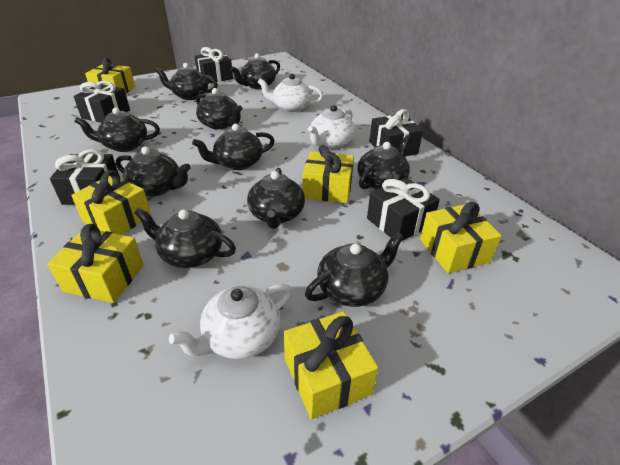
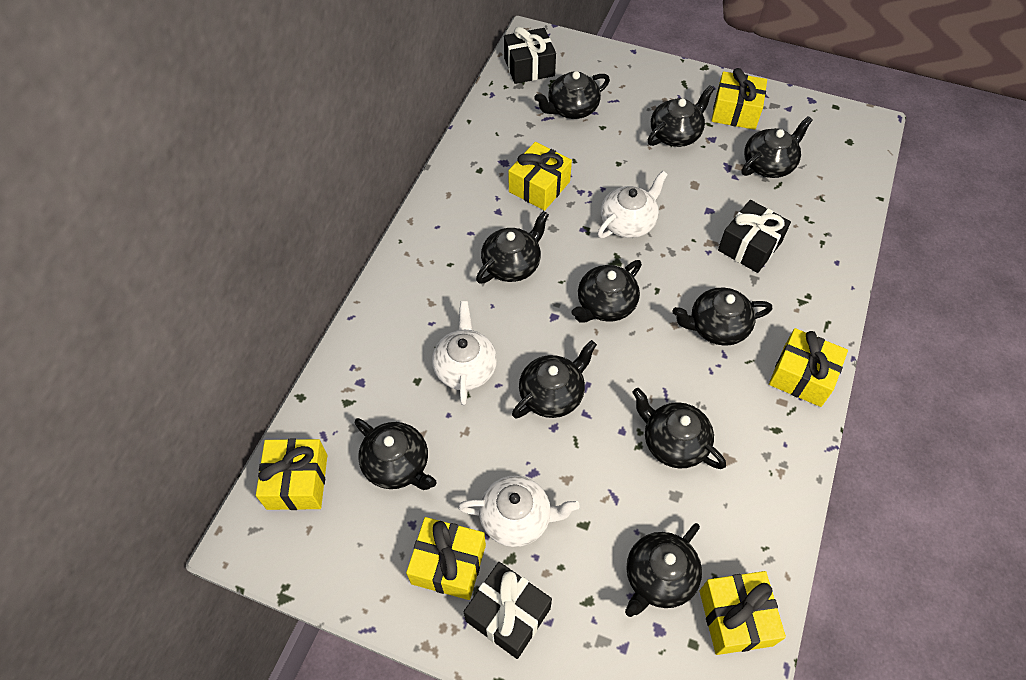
black gift: [50,149,118,205] [74,81,130,123] [194,47,233,83] [367,178,440,241] [369,109,423,156] = 5 -> [464,562,552,659] [504,27,556,84] [718,200,791,273] = 3

